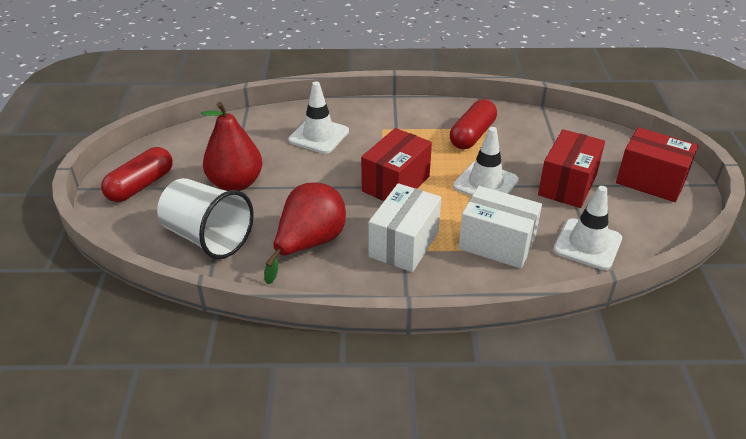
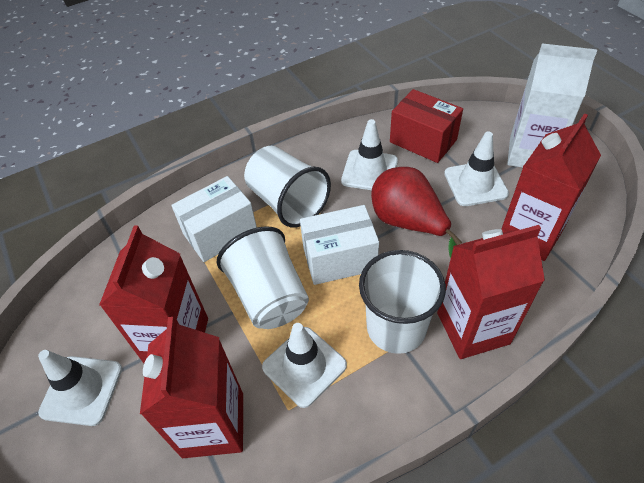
red box: [361,128,432,201] [538,129,605,208] [616,127,698,202] = 3 -> [390,89,463,163] = 1
red capsule: [101,147,173,202] [450,99,497,149] = 2 -> none = 0
red carton: none = 0 -> [99,226,208,363] [140,317,243,458] [437,225,545,359] [502,113,601,261] = 4
red pear: [201,102,262,191] [264,182,346,284] = 2 -> [371,167,462,258] = 1
white carton: none = 0 -> [507,43,597,168] = 1
white cup: [157,178,254,259] = 1 -> [217,226,309,329] [244,146,331,228] [359,250,446,354] = 3
white traffic cone: [288,81,349,154] [453,127,519,197] [553,186,622,270] = 3 -> [38,350,122,426] [262,323,347,408] [341,119,398,190] [444,131,509,206] = 4

